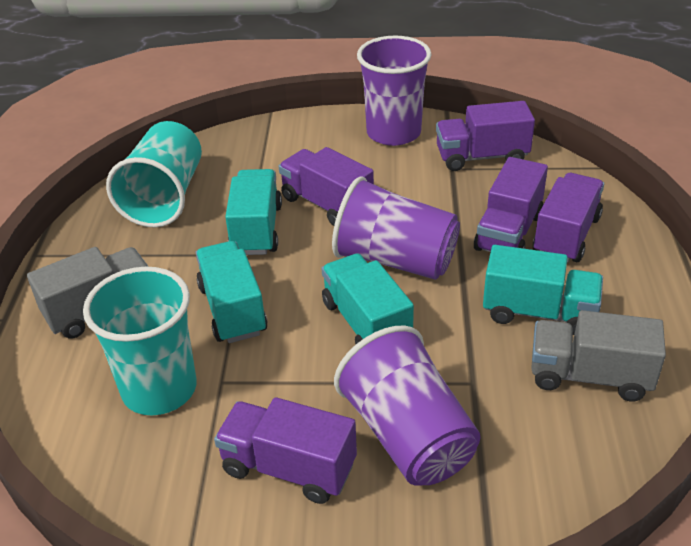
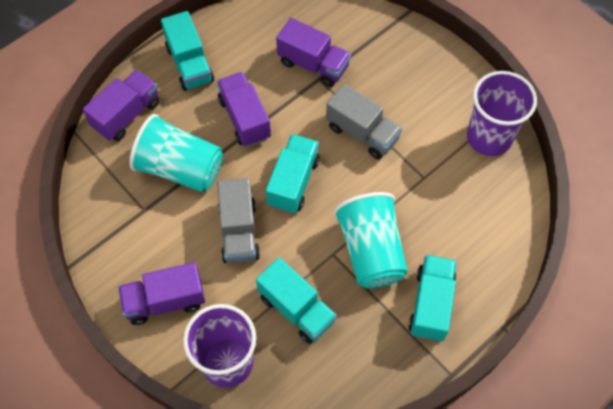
purple cup: [332,176,460,280] [334,325,481,486] [357,36,432,146] = 3 -> [183,304,256,388] [467,71,537,156] = 2
purple truck: [214,397,357,504] [278,147,374,226] [436,101,535,171] [474,157,548,252] [533,173,604,263] = 5 -> [83,70,160,141] [118,262,205,325] [217,72,271,147] [276,18,351,87] = 4

